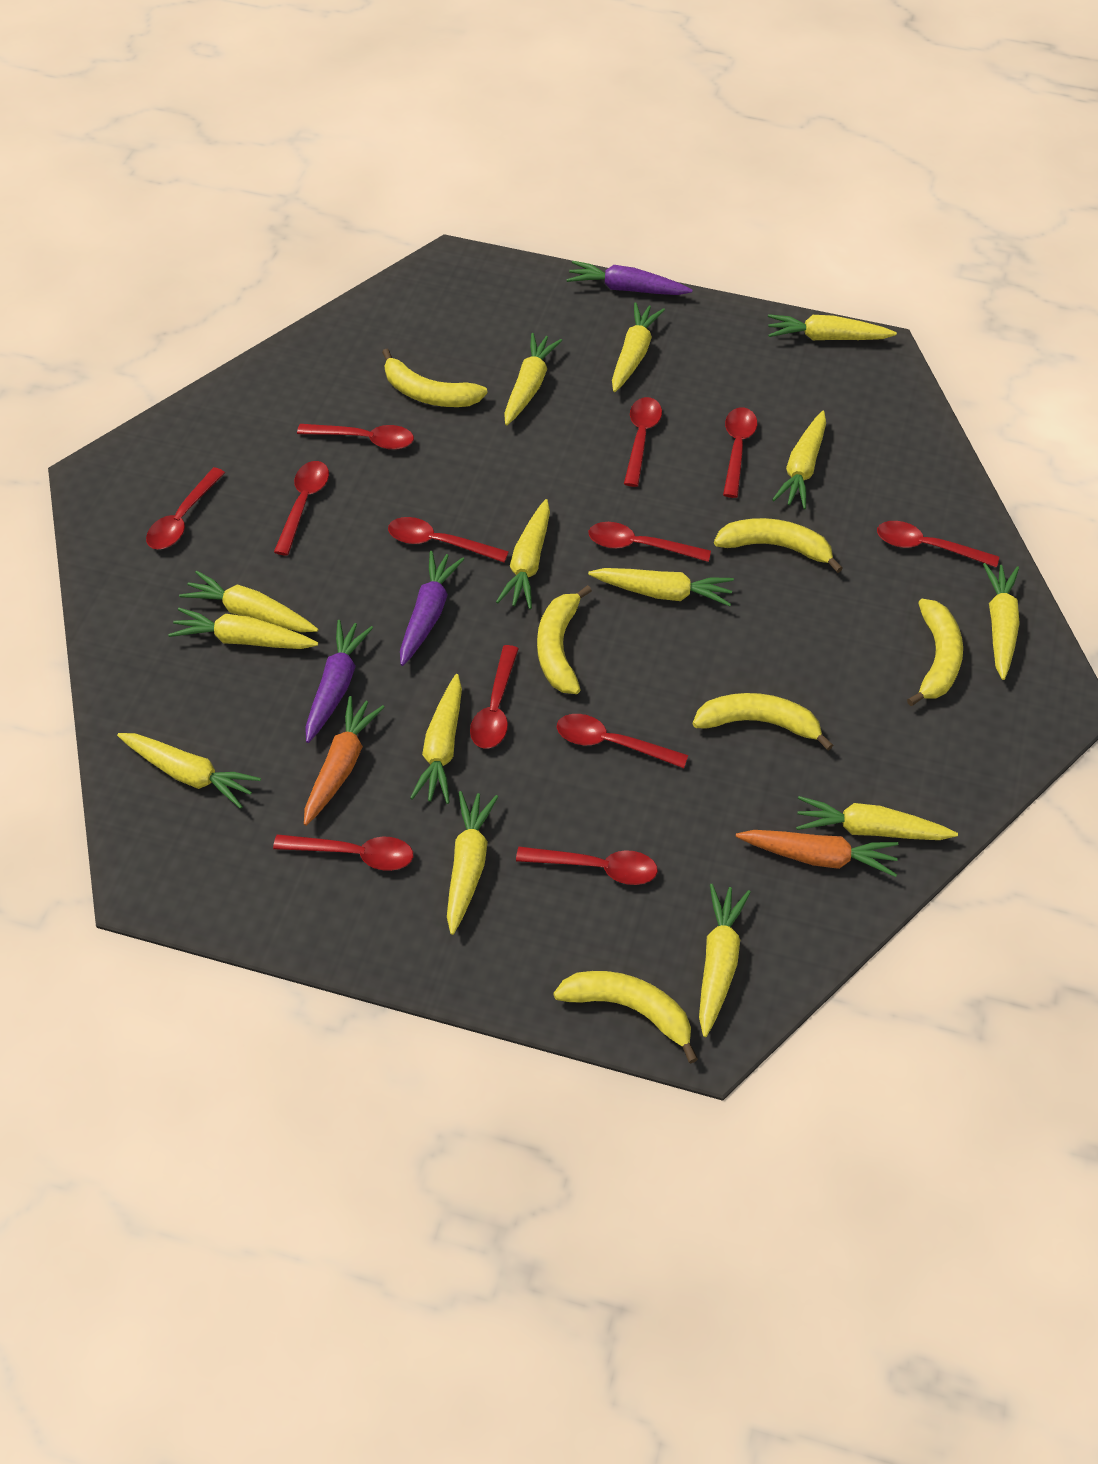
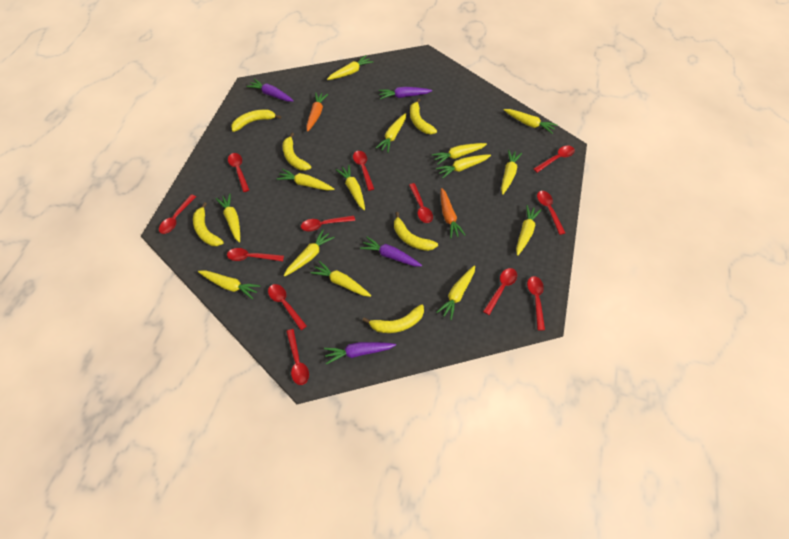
purple carrot: [305,620,373,743] [400,551,464,666] [566,261,693,295] = 3 -> [246,79,294,102] [324,342,396,364] [360,237,422,266] [379,87,432,99] = 4

